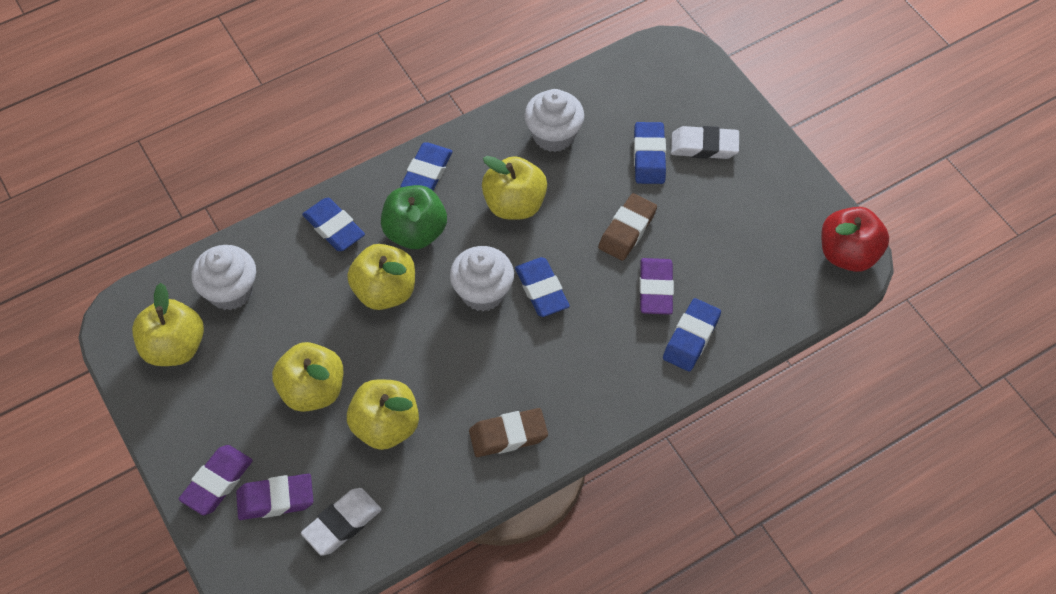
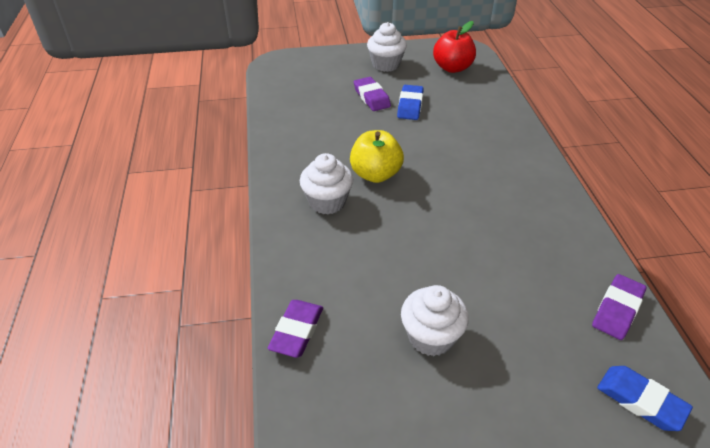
blue eraser: [302,198,365,251] [400,143,453,190] [515,257,570,317] [634,122,666,184] [663,298,721,372] = 5 -> [397,85,424,120] [597,366,693,431] = 2
brown eraser: [469,408,548,457] [598,193,657,261] = 2 -> none = 0
green apple: [381,185,447,249] = 1 -> none = 0
white eraser: [301,488,382,556] [671,126,739,159] = 2 -> none = 0
yellow apple: [132,283,204,366] [272,342,343,412] [347,244,415,310] [347,380,419,450] [482,156,547,220] = 5 -> [350,130,404,183] = 1

